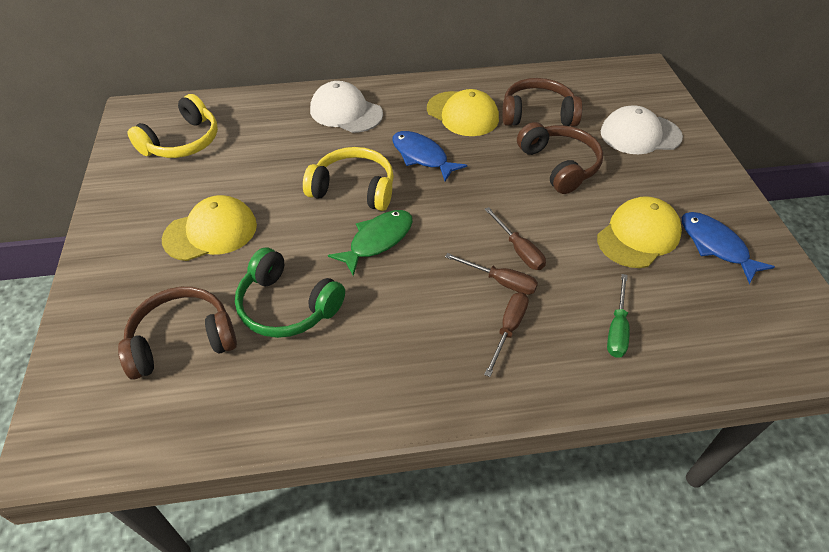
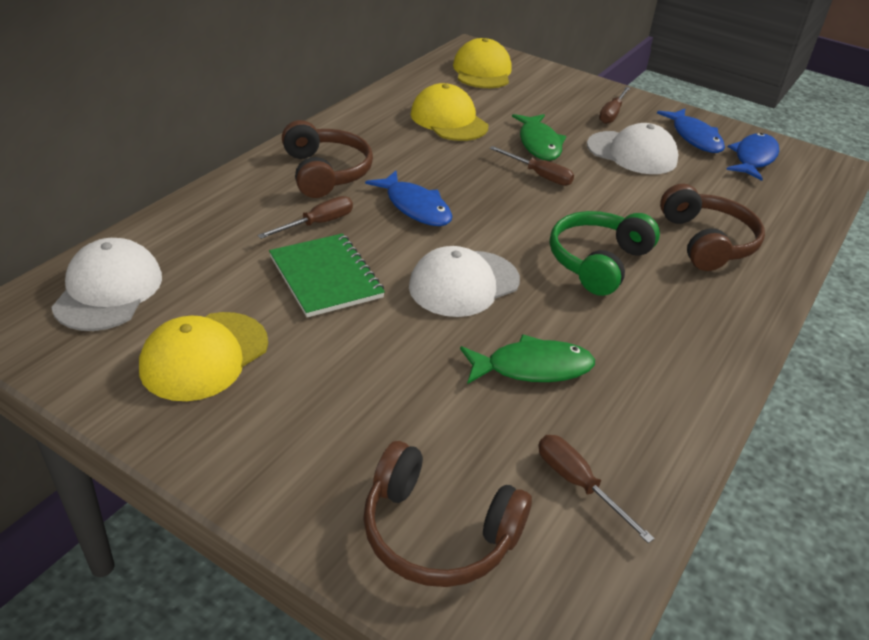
blue fish: [392,131,467,182] [682,212,775,284] = 2 -> [365,171,452,226] [657,109,725,153] [726,133,779,181] = 3
brown screwdriver: [445,253,538,295] [484,207,546,270] [484,292,529,377] = 3 -> [257,196,353,239] [489,146,574,186] [538,435,655,543] [599,87,630,124] = 4
green fish: [328,210,413,276] = 1 -> [460,334,595,384] [512,114,566,161] = 2
green notebook: none = 0 -> [269,233,385,317] = 1
green screwdriver: [607,274,630,358] = 1 -> none = 0
white cap: [310,81,383,133] [601,105,683,154] = 2 -> [51,238,162,331] [409,246,520,317] [587,123,678,174] = 3
yellow headphones: [127,94,218,158] [303,147,394,211] = 2 -> none = 0

